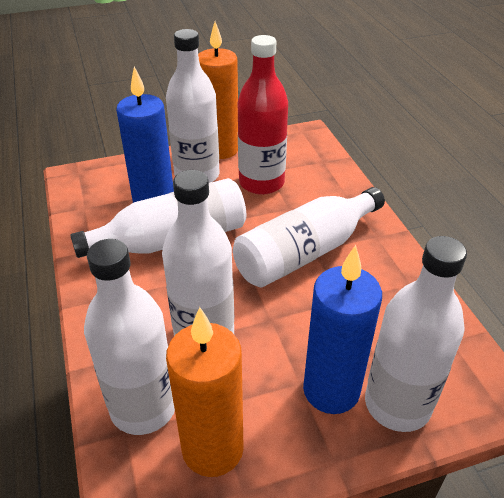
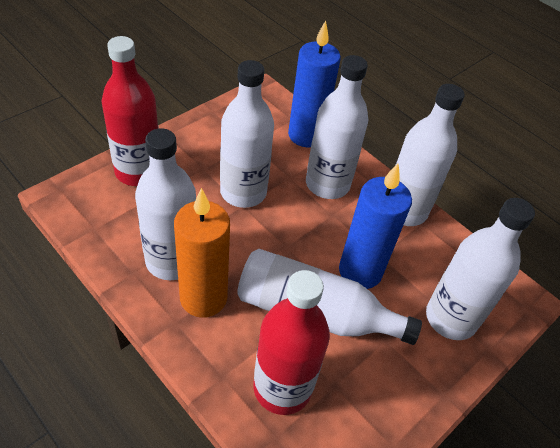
orange candle: [166,307,244,477] [198,22,238,159] = 2 -> [174,188,230,318] = 1
red bottle: [238,35,288,195] = 1 -> [102,36,159,186] [253,270,330,415] = 2

